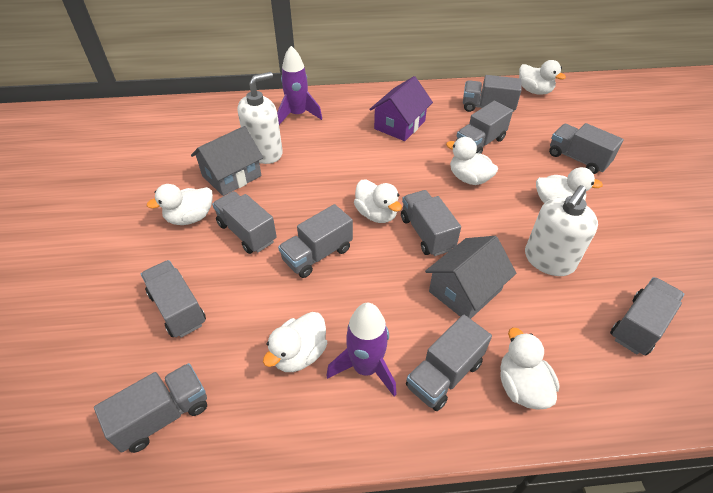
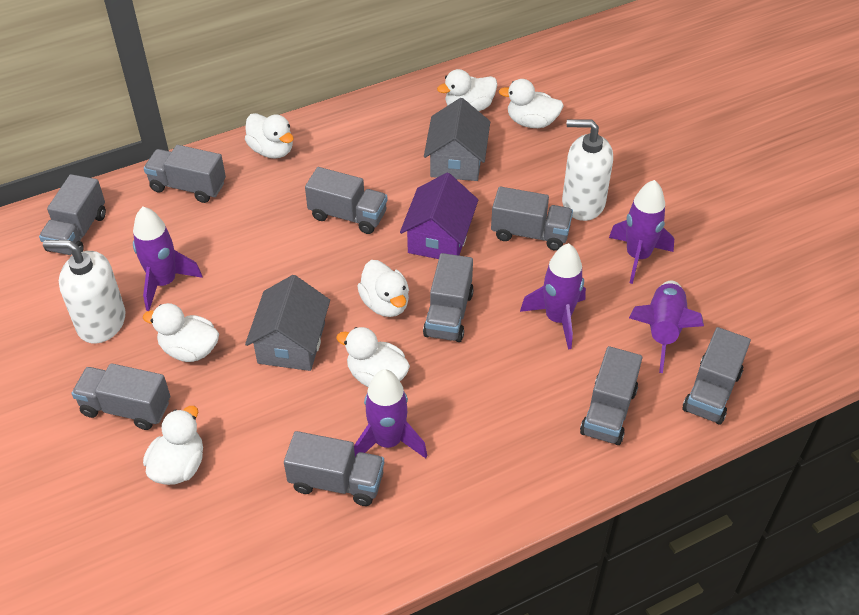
grey truck: [94,363,207,453] [141,260,206,338] [212,191,277,254] [278,204,353,278] [401,190,461,256] [406,315,492,411] [457,101,513,154] [463,75,521,112] [549,123,624,174] [610,277,684,355] = 10 -> [39,174,106,255] [72,363,170,430] [144,145,226,203] [284,431,384,506] [305,167,388,234] [423,253,474,342] [491,187,573,251] [580,346,642,445] [682,327,751,424] = 9
purple rocket: [277,46,322,125] [326,303,397,396] = 2 -> [133,207,203,311] [354,369,427,458] [520,243,586,350] [609,180,674,284] [629,280,704,373] = 5

